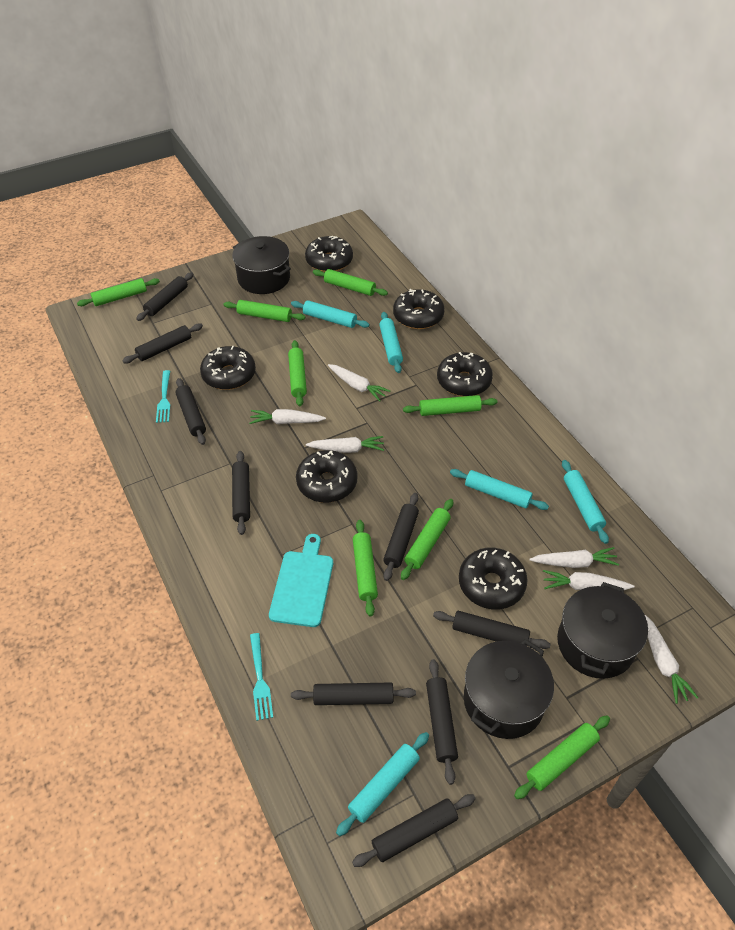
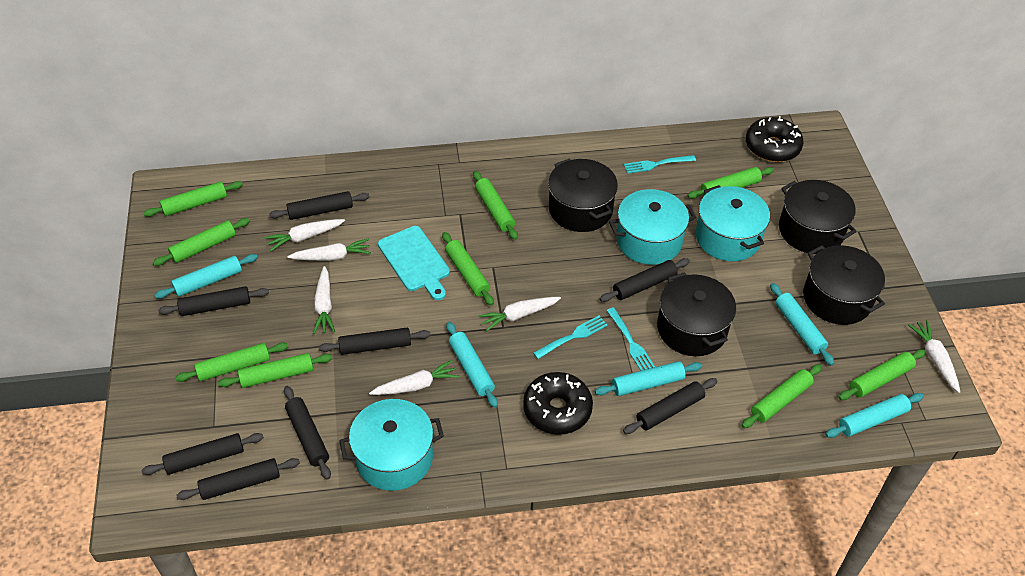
black donut: [200,346,256,390] [296,450,358,503] [305,236,353,272] [393,289,445,329] [437,352,493,396] [459,548,528,609] = 6 -> [523,372,593,435] [746,116,804,162] = 2
black pot: [232,236,291,294] [464,639,554,739] [557,582,648,679] = 3 -> [548,158,618,232] [657,272,736,356] [779,180,857,254] [803,245,885,325] = 4
black rolling pin: [122,324,203,364] [136,272,193,321] [175,378,206,445] [232,451,250,535] [291,682,416,705] [352,794,476,867] [383,493,419,581] [426,659,458,785] [433,611,551,649] = 9 -> [141,433,264,475] [158,286,269,316] [176,458,300,500] [269,191,370,220] [284,386,331,480] [319,328,430,355] [600,258,690,302] [623,378,717,434] = 8
green rolling pin: [77,278,160,306] [223,300,305,322] [288,340,307,406] [313,269,388,296] [353,520,378,617] [401,499,453,580] [403,395,498,416] [514,716,610,799] = 8 -> [143,181,243,217] [153,218,250,266] [175,342,288,382] [218,353,333,388] [442,232,494,306] [473,171,518,240] [687,167,774,199] [742,364,822,428] [839,349,926,400] = 9
turquoise fork: [156,370,170,423] [250,633,273,721] = 2 -> [533,316,608,359] [606,307,655,371] [624,155,696,174] = 3
turquoise pot: none = 0 -> [339,399,444,491] [609,189,696,265] [696,185,770,261] = 3

